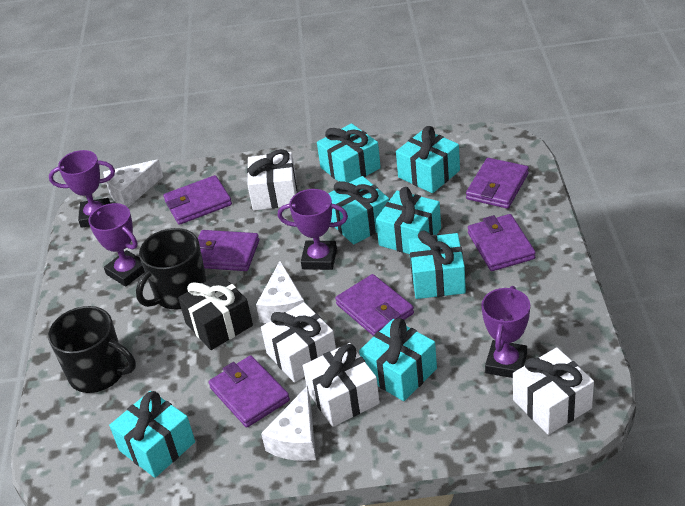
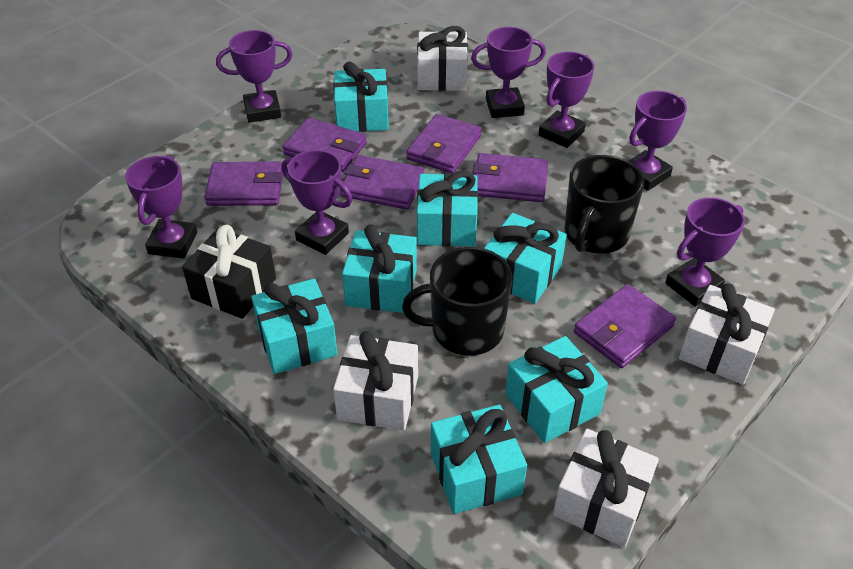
purple trophy: [49,150,115,228] [89,203,145,287] [278,189,348,270] [481,286,530,378] = 4 -> [125,155,197,259] [216,30,293,123] [281,150,353,255] [471,27,546,118] [538,51,594,148] [629,91,687,191] [665,197,745,307] = 7
white cheese: [103,159,163,207] [256,261,304,323] [261,385,316,461] = 3 -> none = 0

